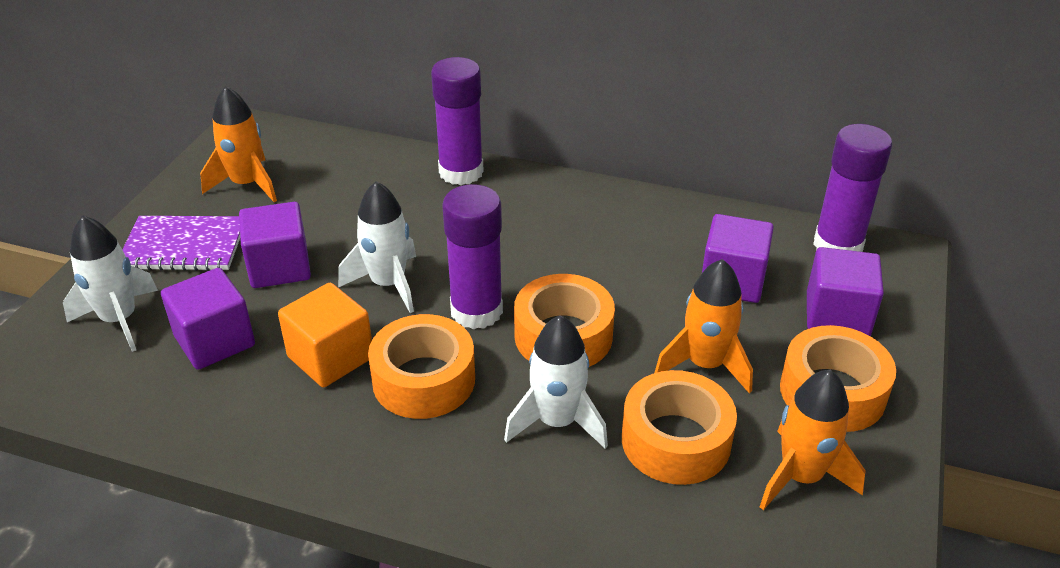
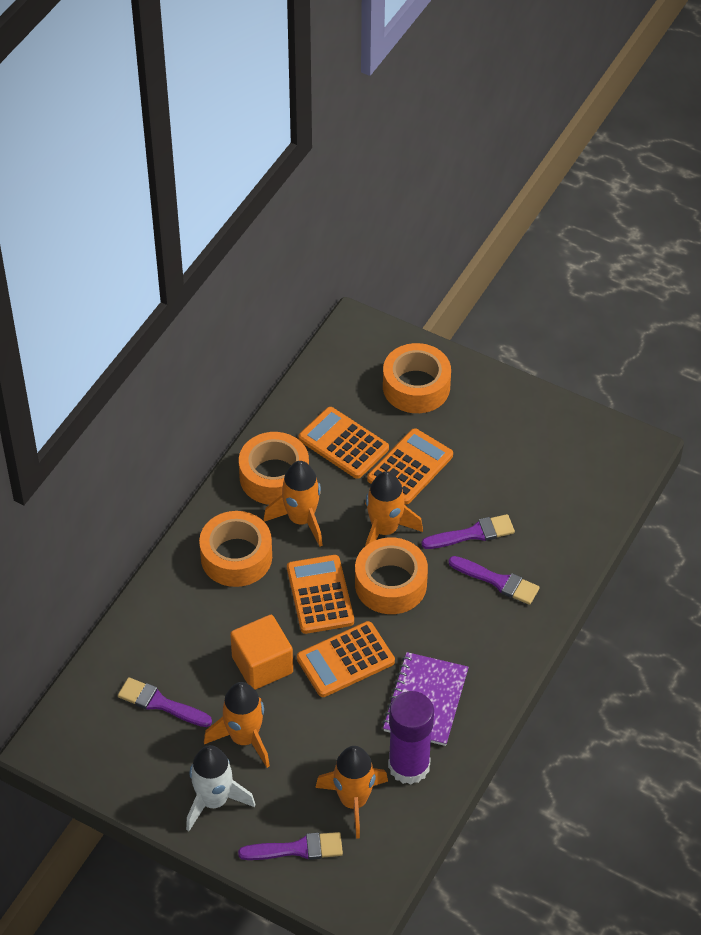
orange calculator: none = 0 -> [287,555,354,634] [297,621,395,697] [299,407,389,479] [367,428,453,505] = 4
orange rocket: [200,86,277,202] [655,259,753,394] [760,370,866,510] = 3 -> [204,682,270,768] [263,461,322,547] [315,746,388,839] [365,471,423,546] = 4
purple brush: none = 0 -> [118,677,212,727] [238,832,343,860] [421,514,515,549] [448,556,540,605] = 4
purple cube: [161,268,255,370] [239,202,311,288] [702,214,774,303] [807,247,884,336] = 4 -> none = 0
purple glue stick: [431,57,484,185] [442,184,503,329] [813,124,892,252] = 3 -> [388,691,434,784] = 1
white rocket: [63,215,158,352] [338,181,416,313] [504,315,608,449] = 3 -> [186,745,255,831] = 1

